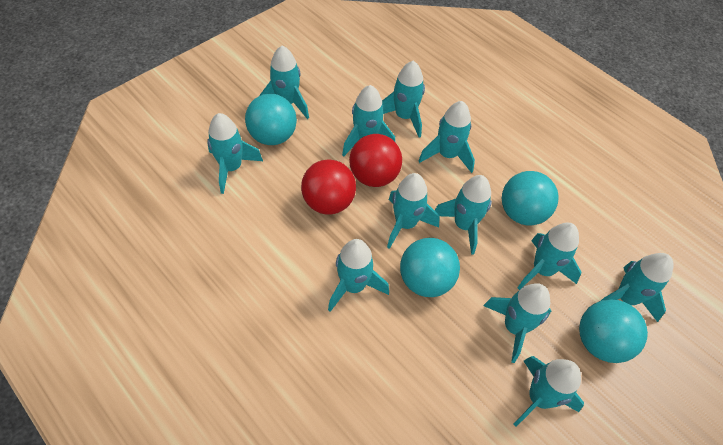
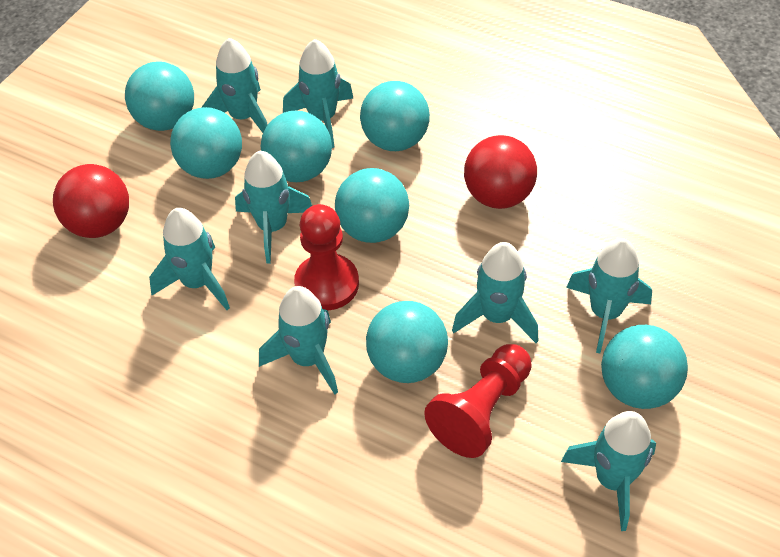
red pawn: none = 0 -> [294,204,359,310] [424,344,532,458] = 2
turquoise ball: [245,94,297,145] [400,238,460,297] [502,171,558,225] [579,299,648,363] = 4 -> [125,62,194,131] [170,107,242,179] [261,111,332,182] [335,168,409,243] [360,81,430,151] [366,301,448,383] [601,325,688,409] = 7
turquoise rocket: [207,113,263,194] [259,46,309,119] [328,239,389,312] [342,85,395,156] [382,61,425,137] [387,173,440,249] [419,101,475,173] [435,175,492,255] [483,283,551,363] [513,356,584,427] [517,223,581,290] [601,253,674,322] = 12 -> [149,208,230,310] [202,38,268,133] [235,150,312,264] [259,286,338,394] [283,39,353,148] [452,242,538,343] [561,411,656,531] [566,238,652,353] = 8

